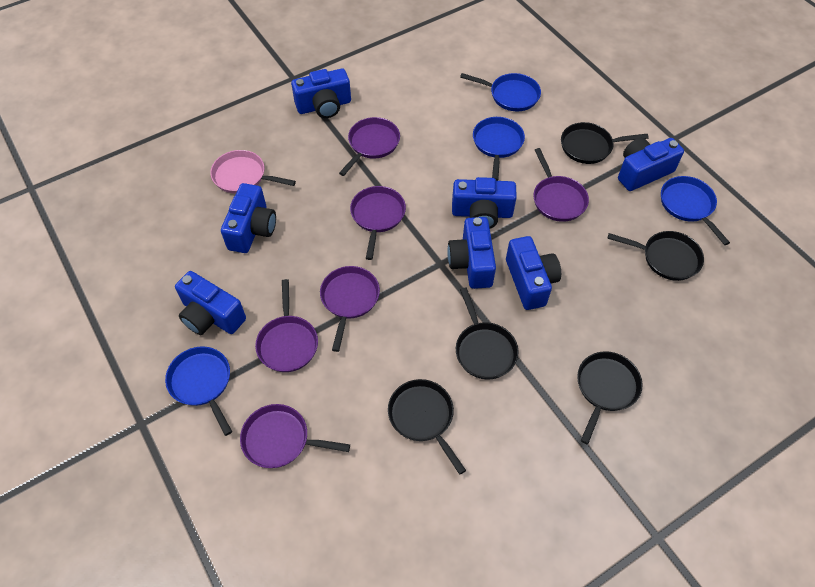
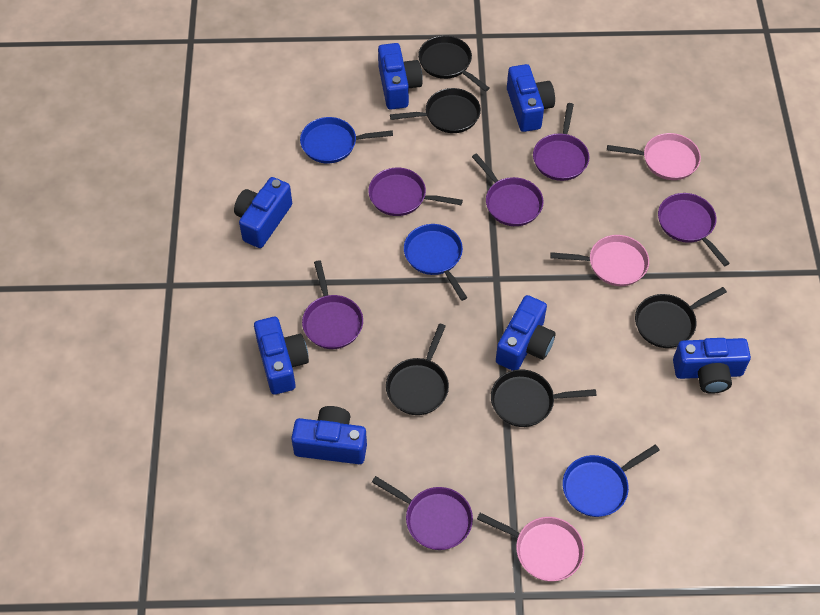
blue pan: [165,346,232,436] [460,73,541,111] [473,117,525,181] [661,176,730,245] = 4 -> [300,117,393,163] [404,224,467,301] [563,444,660,517] = 3
pink pan: [210,150,296,194] = 1 -> [477,513,584,581] [550,235,649,286] [607,133,701,180] = 3

